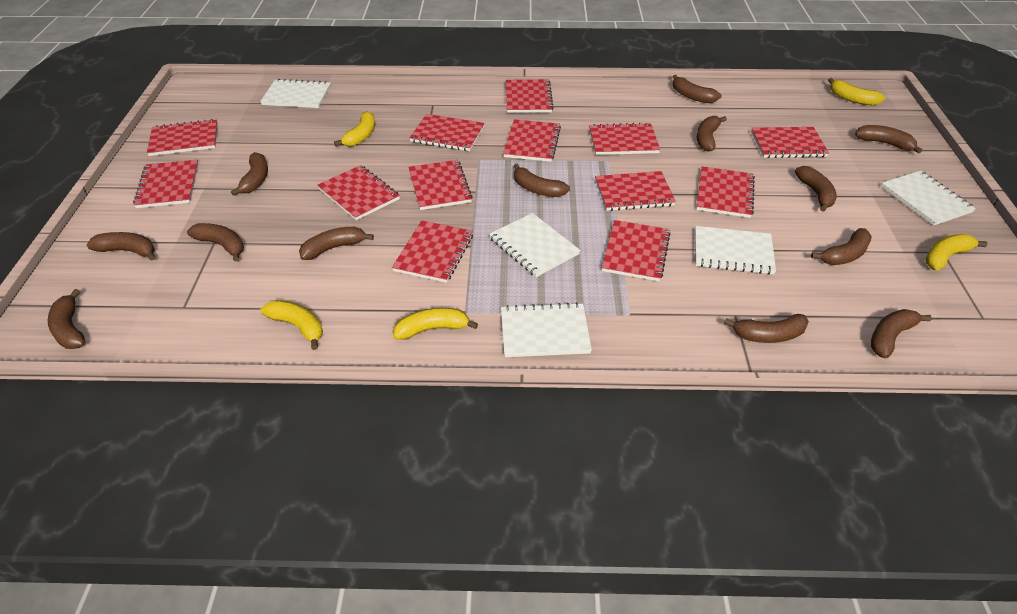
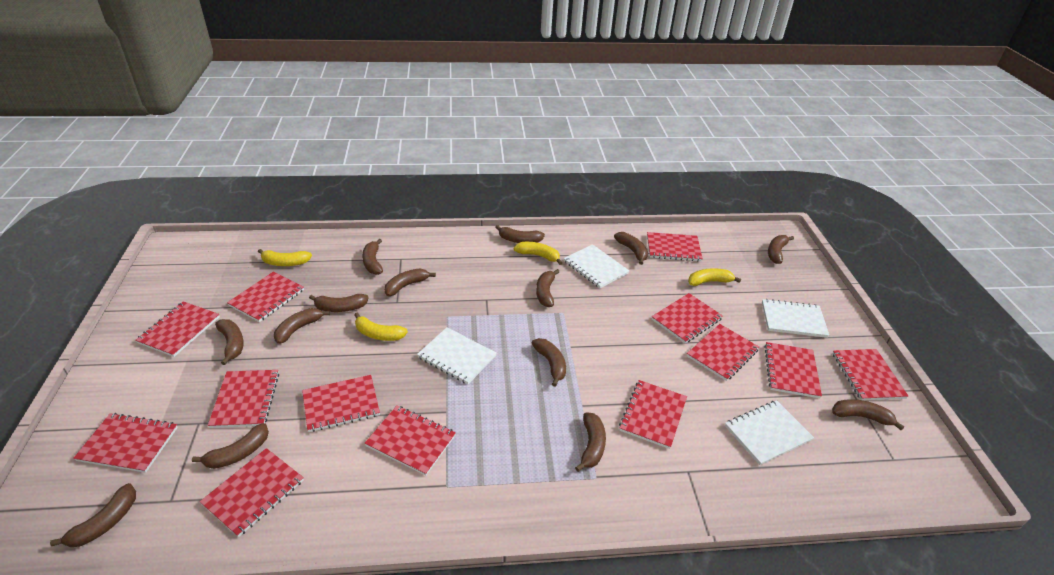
brown banana: [48,289,86,349] [87,232,155,260] [187,223,244,262] [231,152,268,196] [299,227,374,260] [514,164,570,197] [673,75,721,103] [697,116,727,152] [724,314,809,343] [795,166,837,212] [811,228,872,265] [855,125,922,154] [871,309,932,358] = 13 -> [50,483,136,547] [192,423,269,469] [215,319,244,365] [274,308,330,344] [309,294,369,312] [362,239,383,275] [384,268,436,296] [495,225,545,243] [532,338,566,387] [536,269,559,307] [575,412,606,472] [614,232,648,265] [768,235,794,264] [832,399,904,430] = 14
white notebook: [260,79,331,108] [489,213,581,277] [501,302,592,357] [695,226,776,275] [881,171,976,226] = 5 -> [417,327,496,384] [564,244,629,288] [725,400,814,465] [762,299,829,338] = 4
yellow banana: [260,300,323,350] [334,111,375,146] [393,308,478,340] [828,78,885,105] [926,234,988,270] = 5 -> [258,249,312,266] [354,312,408,341] [514,242,562,265] [688,269,741,286] = 4

